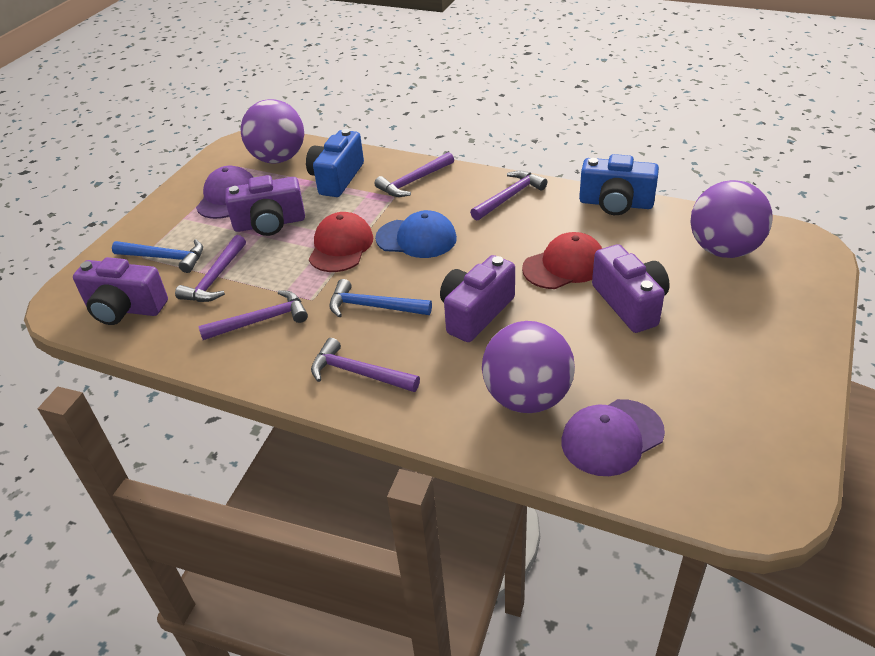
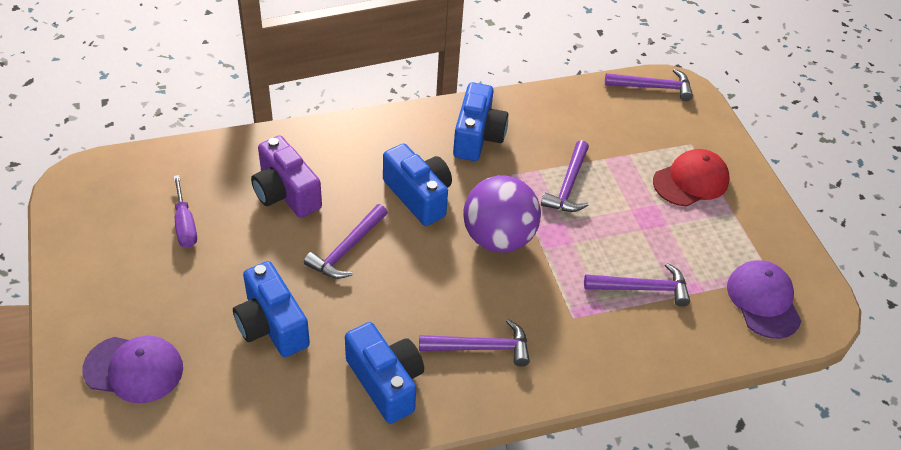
blue camera: [306,129,364,197] [579,154,659,215] = 2 -> [233,261,310,357] [345,322,424,424] [383,143,452,226] [453,82,508,161] = 4
blue cap: [375,210,457,258] = 1 -> none = 0
blue hammer: [112,239,203,273] [329,279,432,318] = 2 -> none = 0
purple ball: [241,99,304,163] [482,321,575,413] [690,180,773,258] = 3 -> [463,176,541,253] = 1
purple camera: [73,257,168,325] [225,175,305,236] [440,255,515,342] [592,244,670,333] = 4 -> [251,135,322,218] = 1
purple screwdriver: none = 0 -> [173,175,197,248] = 1
red cap: [309,212,373,272] [522,232,602,289] = 2 -> [653,149,730,206] = 1

